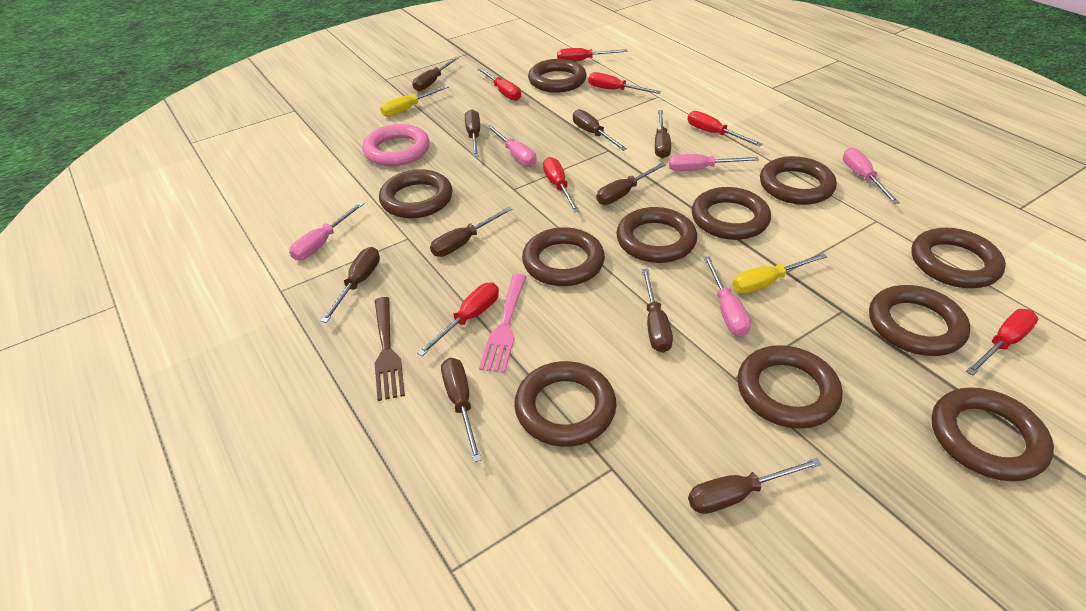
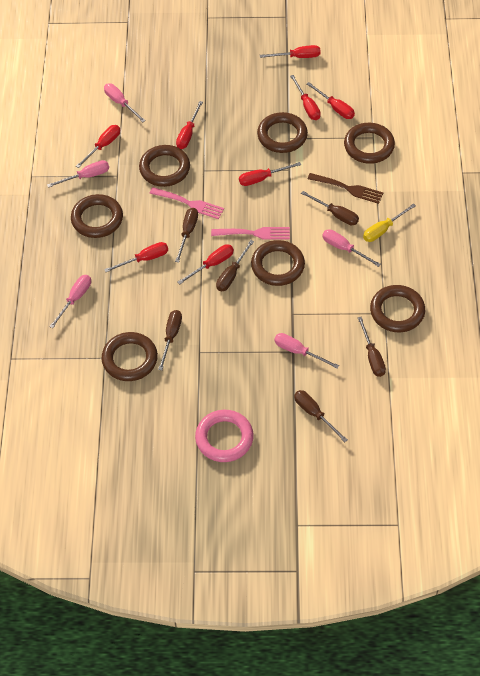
brown ring: [379,169,453,218] [514,361,616,447] [522,227,605,286] [528,59,586,93] [616,207,697,263] [692,187,771,240] [737,345,842,429] [760,156,837,205] [869,285,970,356] [911,228,1006,288] [931,387,1054,481] = 11 -> [71,194,123,238] [102,332,158,381] [139,145,190,187] [251,240,305,286] [257,112,308,153] [344,123,395,164] [370,285,425,332] = 7
brown screwdriver: [321,247,380,323] [413,56,459,91] [430,207,513,257] [441,358,482,462] [465,109,480,157] [573,109,627,151] [597,162,666,205] [642,269,673,353] [655,110,671,158] [688,458,822,514] = 10 -> [158,310,182,370] [175,208,198,262] [216,240,254,291] [294,390,348,442] [301,191,359,225] [358,317,386,377] = 6
pink fork: [479,274,526,373] = 1 -> [150,187,224,219] [211,227,290,240] = 2
red screwdriver: [417,283,499,356] [477,68,521,101] [543,157,579,213] [557,48,627,62] [588,72,661,94] [687,111,763,146] [966,309,1038,376] = 7 -> [76,125,120,168] [104,242,168,272] [176,101,203,149] [178,244,234,284] [239,162,301,186] [260,45,321,58] [290,75,321,120] [307,82,355,119] = 8
yellow screwdriver: [380,85,449,117] [733,253,827,293] = 2 -> [363,203,416,242] = 1

